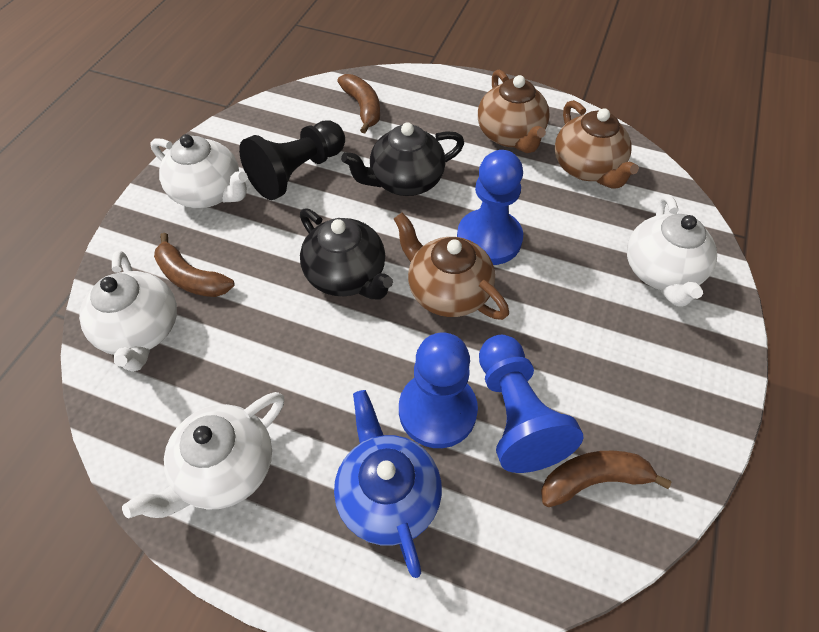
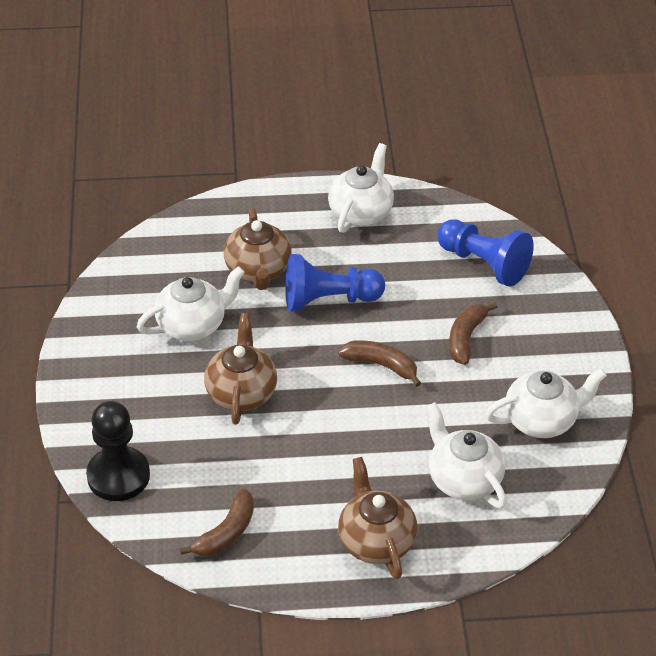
black teapot: [300,208,393,300] [341,122,464,196] = 2 -> none = 0
blue pawn: [399,333,478,448] [457,150,523,265] [479,335,583,473] = 3 -> [285,254,385,312] [437,219,534,287] = 2
blue teapot: [334,390,442,578] = 1 -> none = 0

